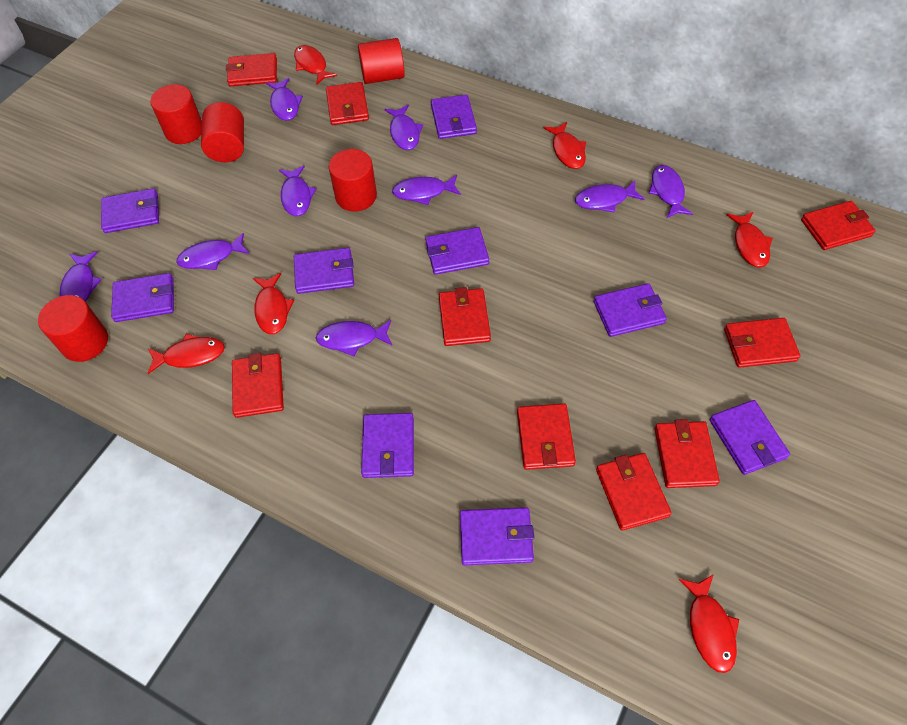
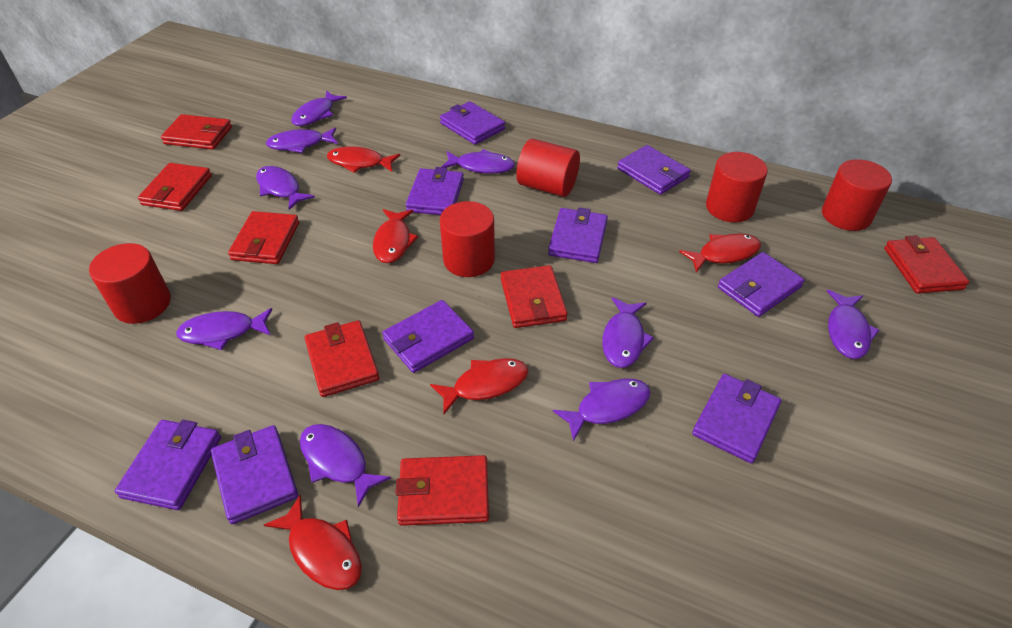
red fish: [147,334,225,374] [253,273,294,334] [294,45,337,85] [544,122,586,169] [678,574,739,673] [727,212,773,267] = 6 -> [264,495,362,590] [327,146,400,173] [373,209,419,263] [430,358,529,414] [679,234,761,273] = 5
red wallet: [226,53,277,86] [232,353,284,418] [326,82,369,125] [439,287,491,346] [517,404,576,470] [596,453,672,531] [654,419,720,488] [724,318,800,368] [801,201,876,250] = 9 -> [138,163,212,211] [161,114,232,150] [228,211,299,264] [305,320,379,397] [395,455,489,526] [501,265,568,328] [884,235,969,294] = 7

